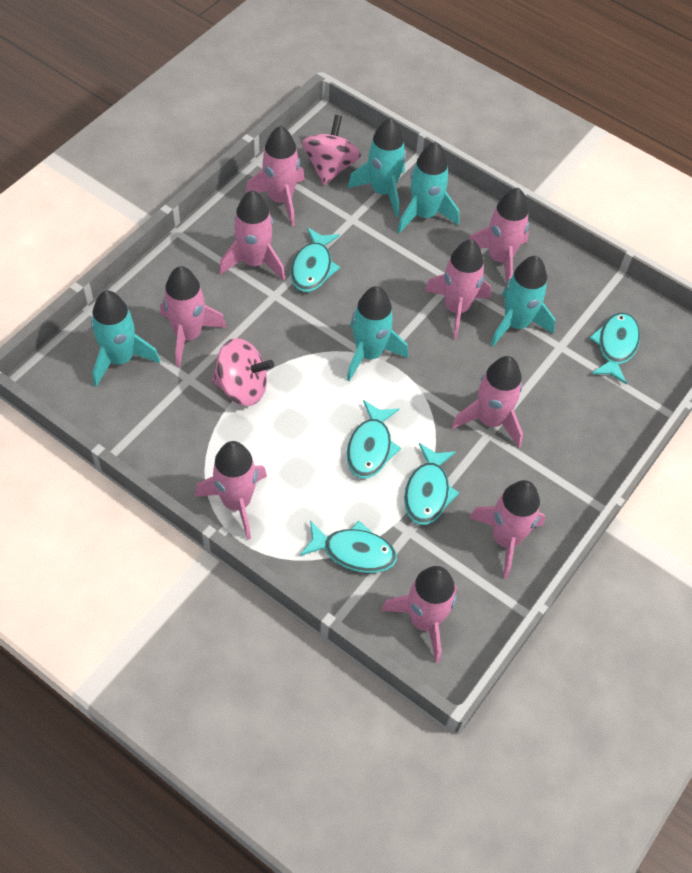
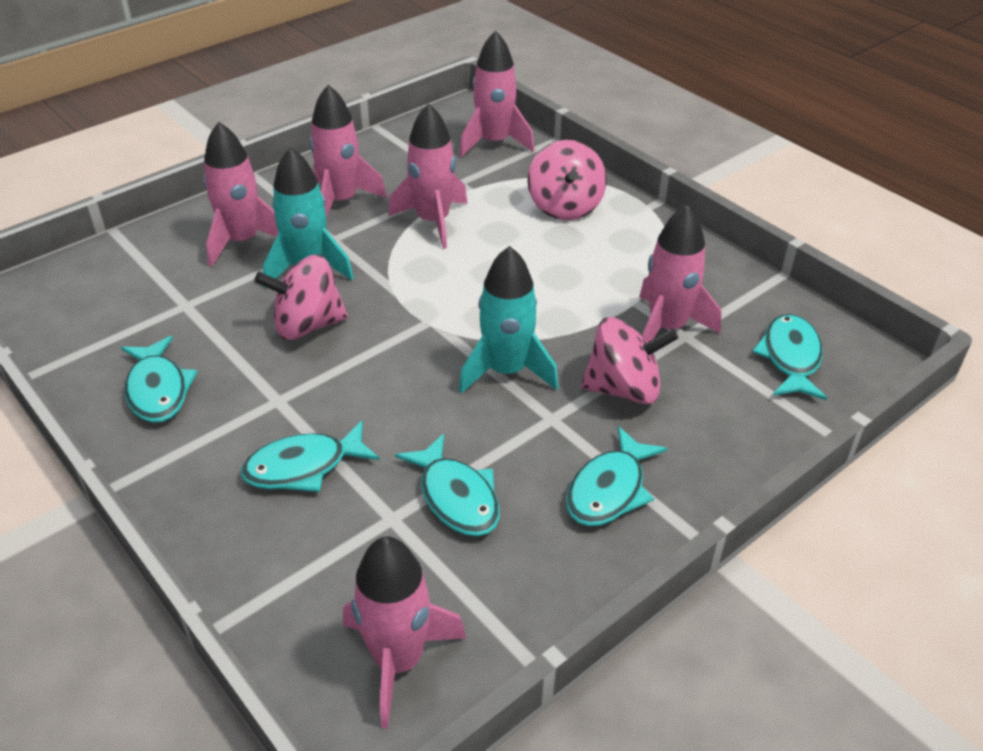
pink rocket: [160,266,227,367] [195,441,267,540] [219,190,285,281] [245,126,305,226] [381,566,457,663] [425,239,491,340] [452,356,523,447] [469,188,529,284] [469,480,545,579] = 9 -> [203,122,279,267] [309,85,387,218] [343,536,466,729] [388,103,467,249] [460,30,535,157] [639,204,721,343] = 6
pink spinning top: [212,338,274,406] [302,115,361,185] = 2 -> [254,254,348,340] [527,140,607,220] [581,317,678,404] = 3
turquoise rocket: [91,291,160,387] [347,286,408,381] [348,118,406,217] [397,142,459,234] [491,256,555,346] = 5 -> [263,147,354,288] [459,246,558,394] = 2

